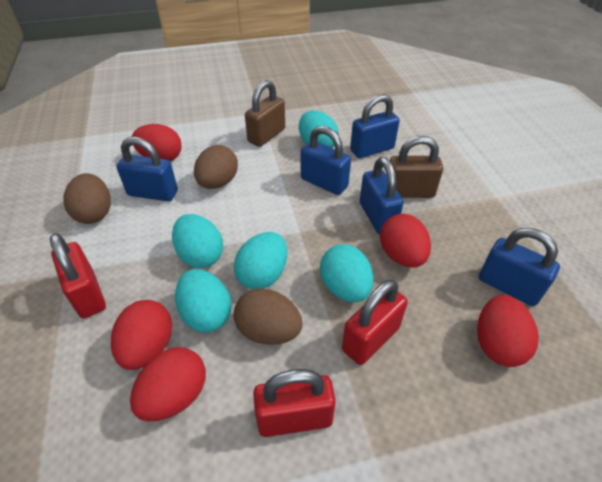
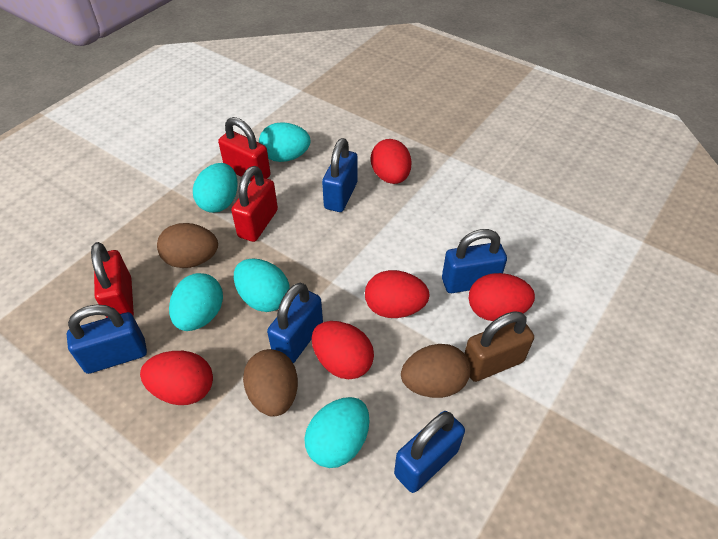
brown padlock: [245,80,285,147] [390,136,443,198] = 2 -> [464,311,534,382] = 1

